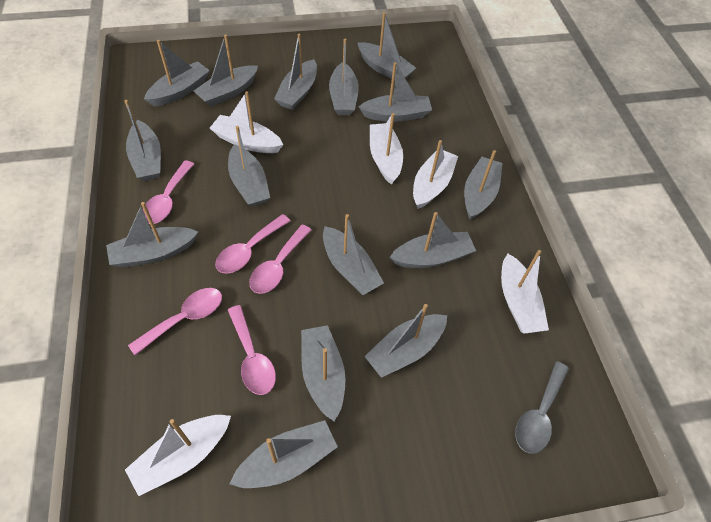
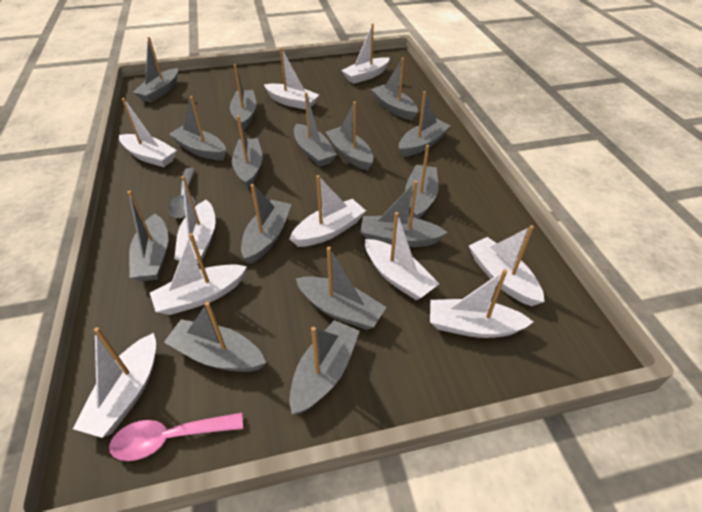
pink spoon: [128,288,222,355] [142,161,194,224] [215,214,290,274] [228,305,276,395] [249,225,311,294] = 5 -> [109,413,243,461] = 1
white boat: [125,415,231,496] [210,91,284,153] [370,113,403,184] [413,140,458,209] [501,250,549,334] = 5 -> [73,327,156,438] [119,98,177,167] [150,233,247,315] [174,175,216,264] [264,48,319,110] [289,175,366,247] [341,24,390,84] [365,212,439,300] [430,269,533,338] [469,225,544,306] = 10

